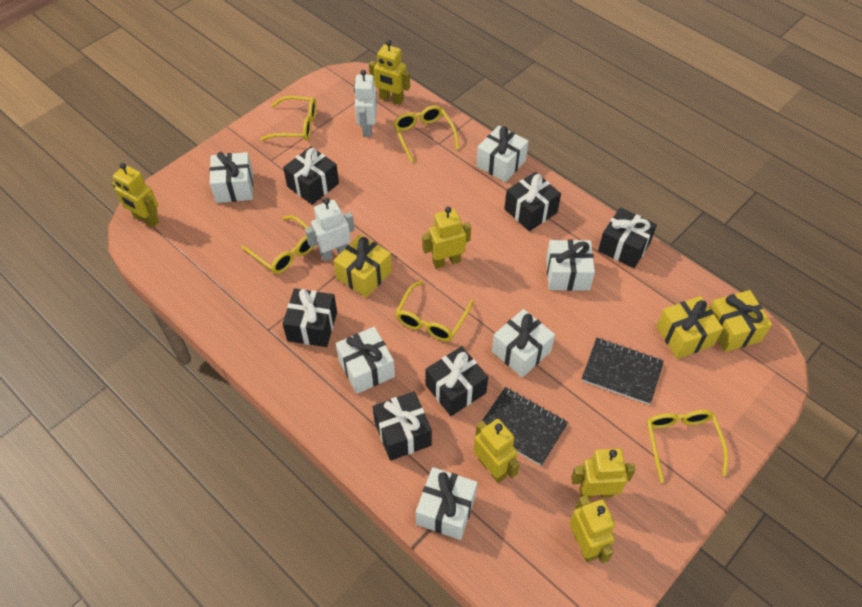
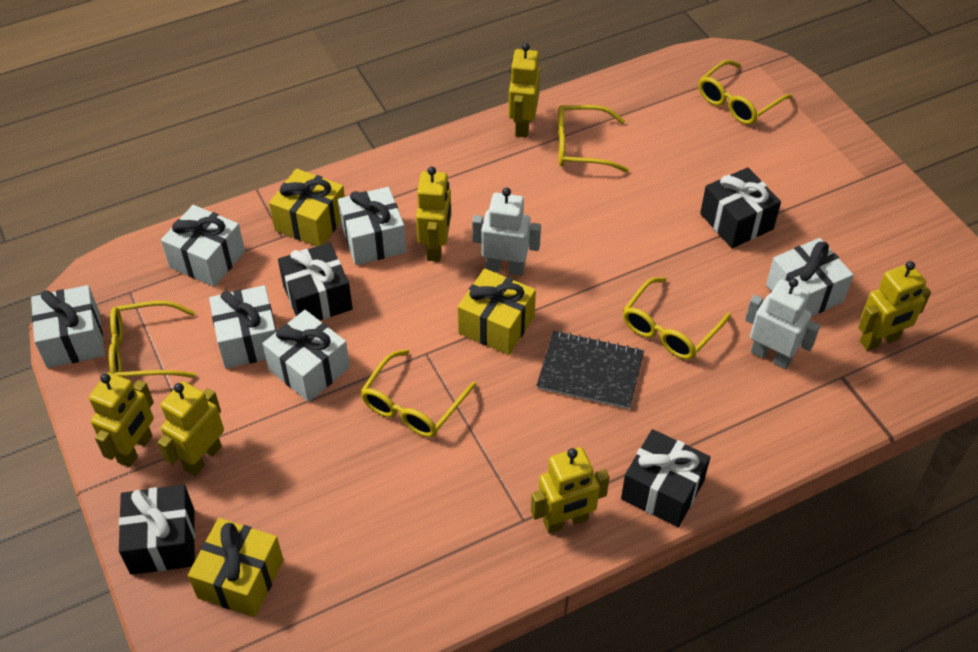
black gift: [282,288,337,347] [283,147,339,205] [373,391,432,461] [425,346,488,416] [504,172,561,231] [598,207,657,268] = 6 -> [119,485,195,575] [278,243,353,320] [621,429,710,527] [700,167,781,248] = 4
black notebook: [482,387,568,466] [581,338,664,405] = 2 -> [537,331,644,409] = 1

